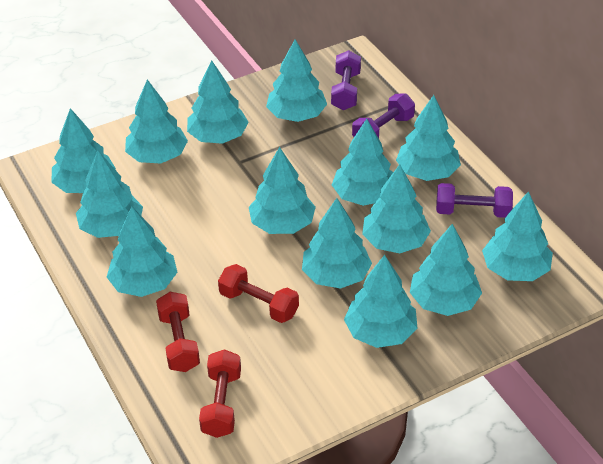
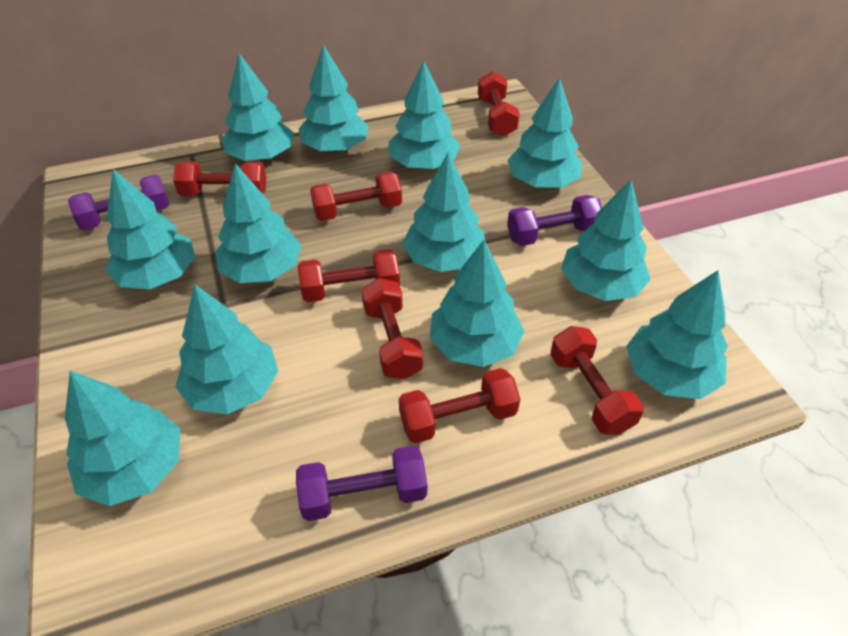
red dumbbell: [156,292,200,372] [199,349,241,438] [218,264,299,323] = 3 -> [173,161,266,196] [298,249,400,302] [310,172,402,221] [362,278,423,379] [399,368,520,443] [478,71,520,136] [550,326,644,435] = 7
turquoise tree: [51,108,116,193] [76,151,143,238] [107,206,178,297] [125,79,188,164] [187,60,249,144] [249,147,316,234] [266,39,327,122] [302,198,372,289] [332,119,393,206] [344,255,418,348] [362,164,431,254] [396,95,461,181] [410,224,482,316] [482,191,553,281] = 14 -> [65,371,180,506] [106,169,196,289] [176,285,278,414] [216,163,302,283] [222,53,294,161] [299,45,369,152] [389,61,461,169] [402,153,485,272] [430,240,524,367] [507,77,582,188] [561,179,651,301] [626,270,728,399] = 12

